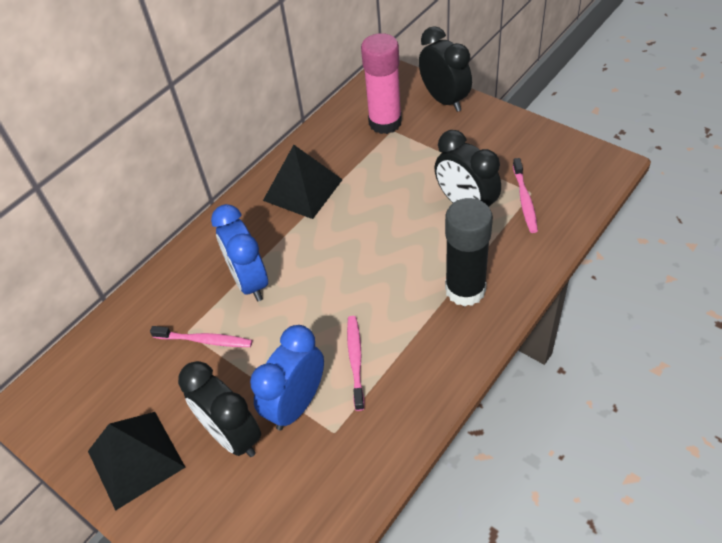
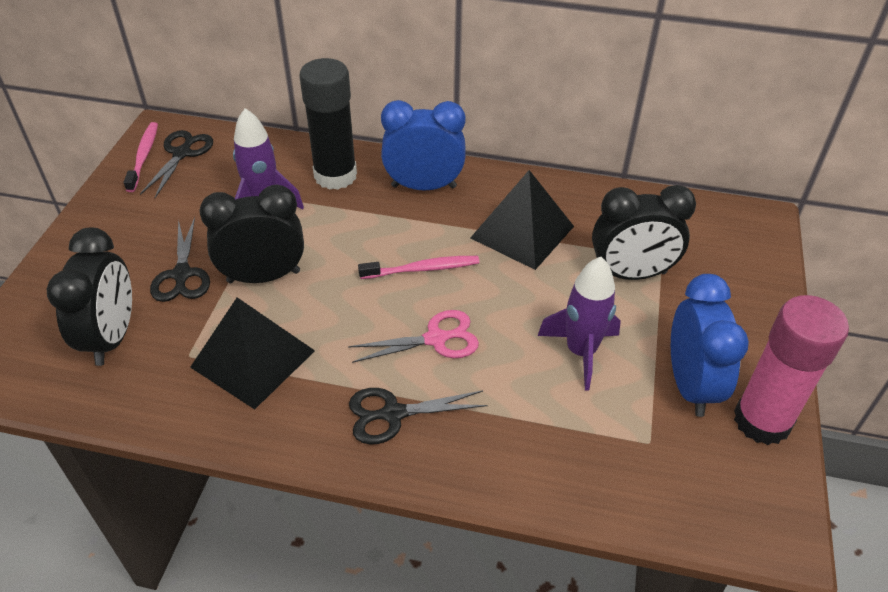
black scissors: none = 0 -> [140,130,213,198] [150,217,210,302] [349,388,488,445] = 3
pink scissors: none = 0 -> [348,310,479,363] = 1
pink toothbrush: [150,326,252,347] [347,316,364,411] [513,158,538,233] = 3 -> [124,122,158,192] [358,256,479,279] = 2
purple rocket: none = 0 -> [233,108,304,209] [537,257,621,391] = 2

